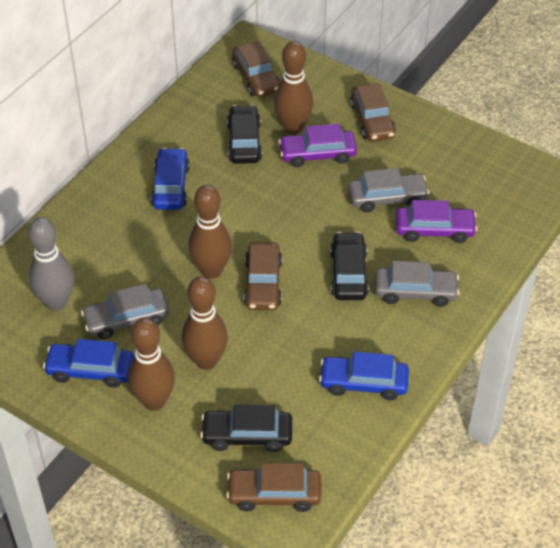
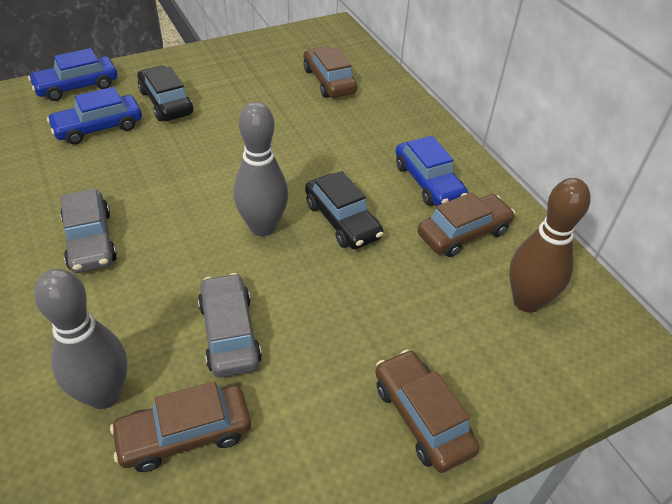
black car: [200,404,292,452] [227,105,262,164] [330,232,369,300] = 3 -> [137,65,193,121] [305,171,383,249] = 2
brown bowling pin: [128,318,175,411] [182,276,228,370] [188,185,232,279] [274,41,313,134] = 4 -> [509,178,591,313] = 1
grey bowling pin: [28,217,74,311] = 1 -> [34,269,127,409] [233,102,288,237] = 2
grey car: [81,284,169,339] [348,168,430,213] [375,261,460,307] = 3 -> [60,189,117,273] [198,273,262,378] = 2
purple car: [278,124,357,167] [396,200,478,243] = 2 -> none = 0

